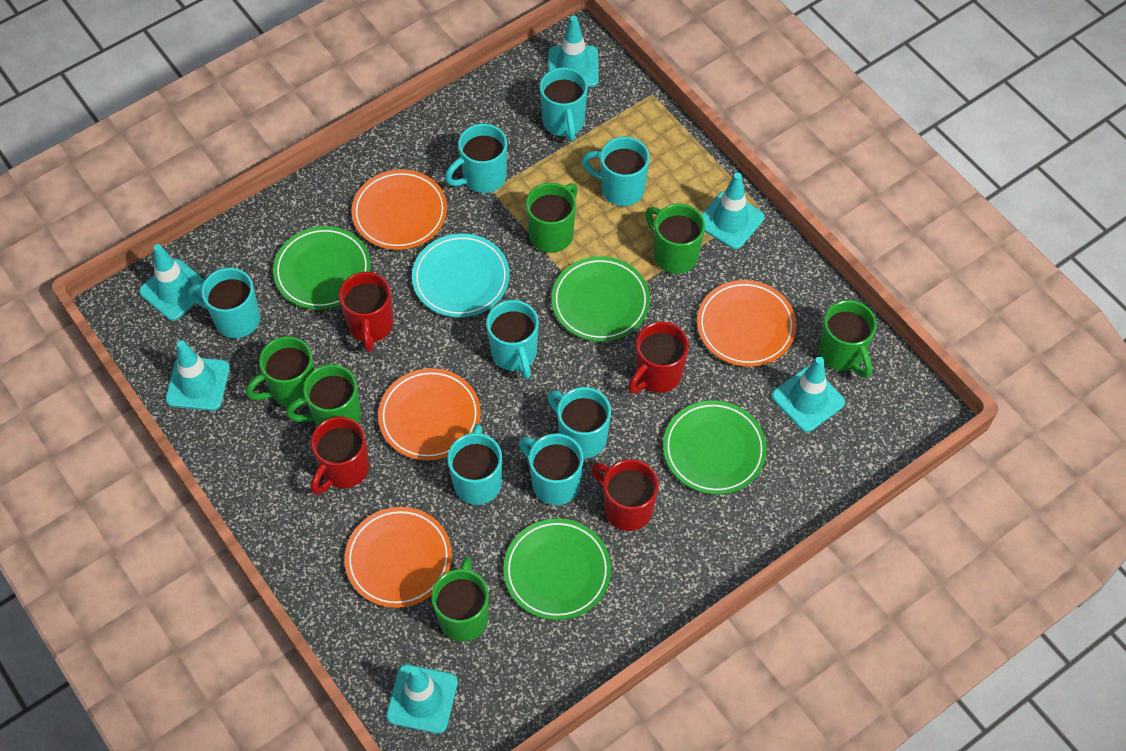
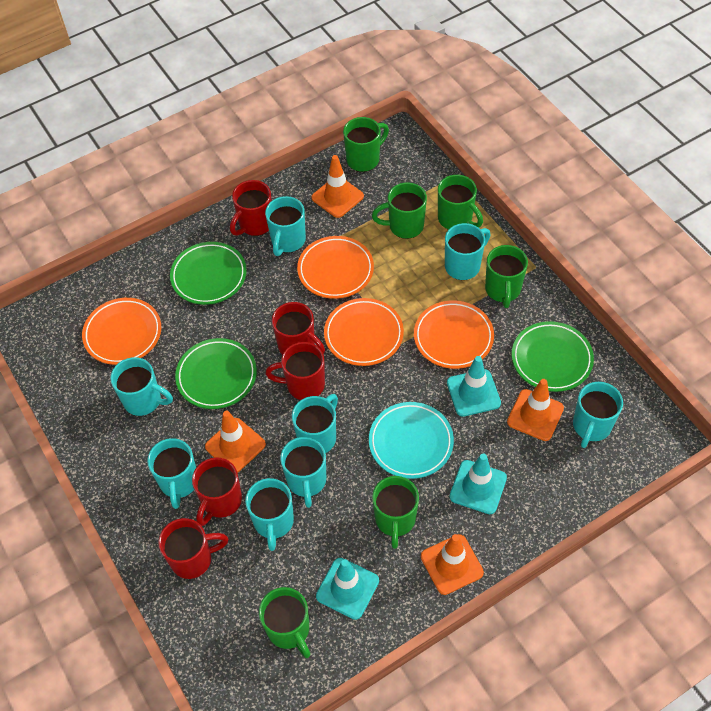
green plate: [273,226,371,310] [503,518,611,620] [552,256,650,342] [663,400,767,494] = 4 -> [170,242,247,305] [175,338,257,409] [512,321,594,392] = 3
orange traffic cone: none = 0 -> [205,411,266,473] [311,155,364,218] [421,534,484,595] [507,379,564,441] = 4
red mug: [311,417,369,495] [339,272,394,352] [591,459,659,531] [628,322,689,394] = 4 -> [158,518,228,579] [192,457,242,526] [230,180,272,236] [265,342,325,400] [272,302,325,355] = 5
turquoise traffic cone: [139,244,205,321] [165,340,230,411] [386,664,458,734] [548,16,599,87] [702,173,764,249] [772,357,845,432] = 6 -> [316,558,379,620] [447,356,501,417] [450,453,507,514] = 3

